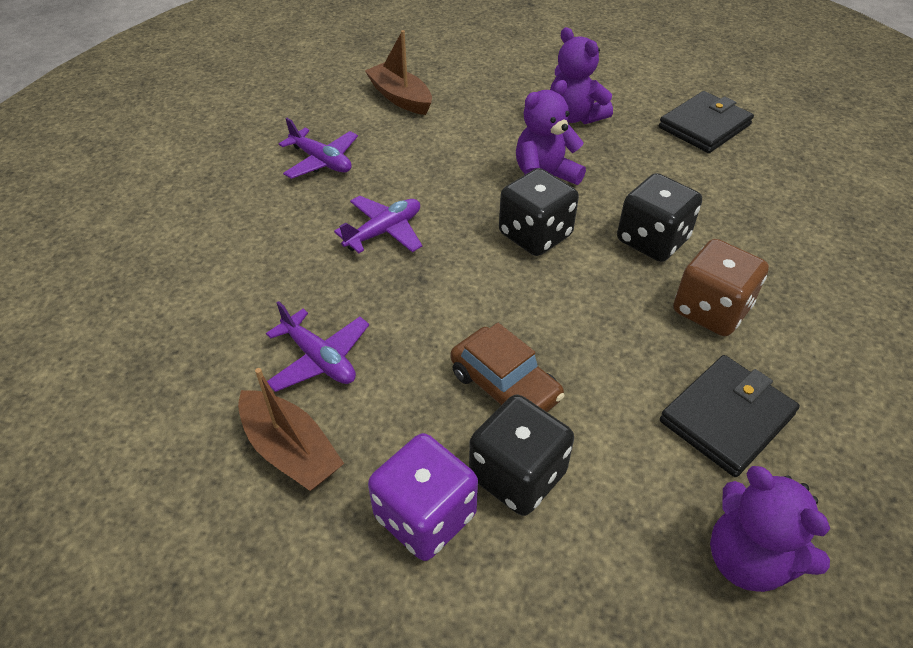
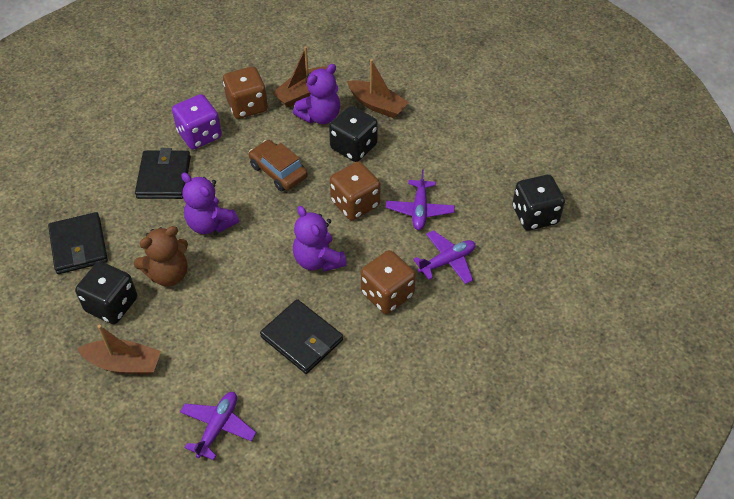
black wallet: [659,91,754,153] [660,355,800,477] = 2 -> [48,212,108,274] [135,148,191,199] [260,299,343,374] = 3
brown boat: [238,368,344,491] [365,30,432,115] = 2 -> [77,325,161,375] [273,46,327,107] [347,59,409,118] = 3
brown dice: [673,239,769,336] = 1 -> [223,66,268,119] [330,162,380,221] [361,250,416,314] = 3
brown teddy bear: none = 0 -> [134,226,188,286] = 1

